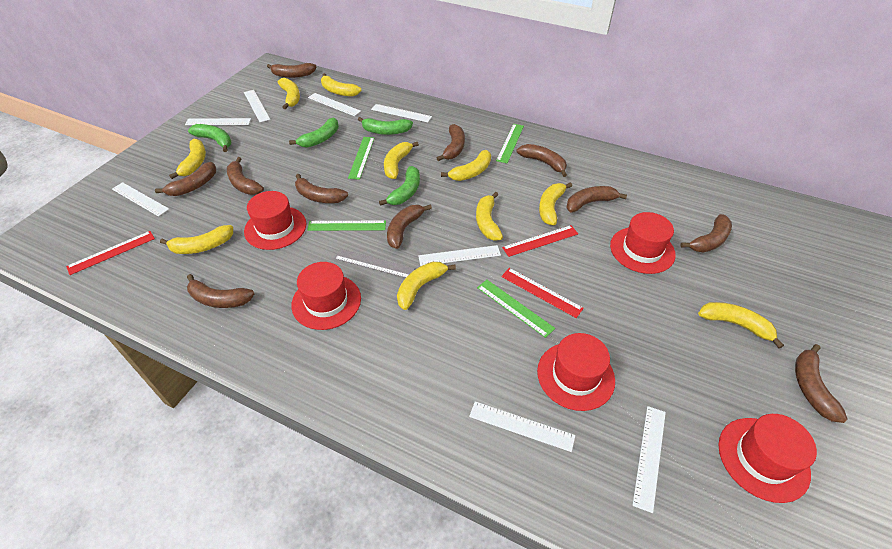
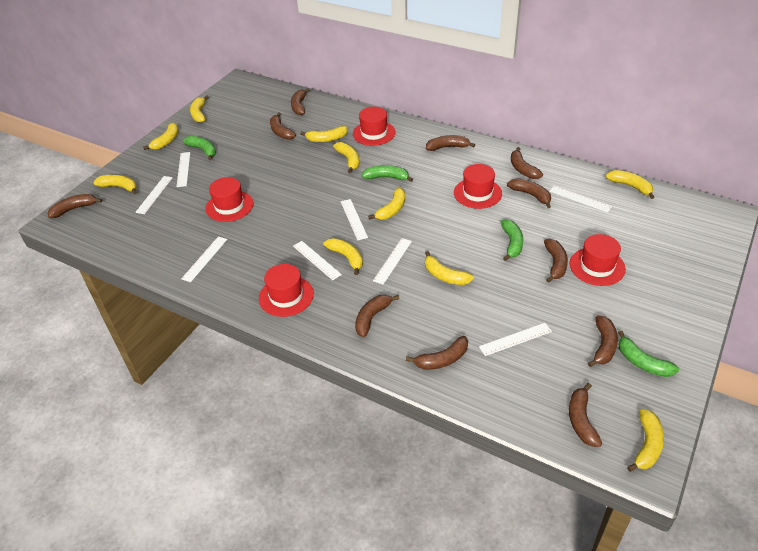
green ruler: [307,220,386,231] [348,137,374,180] [477,280,555,338] [496,124,524,163] = 4 -> none = 0
grey ruler: [334,249,415,278] = 1 -> none = 0
red ruler: [66,231,155,275] [501,268,584,318] [502,225,578,257] = 3 -> none = 0

